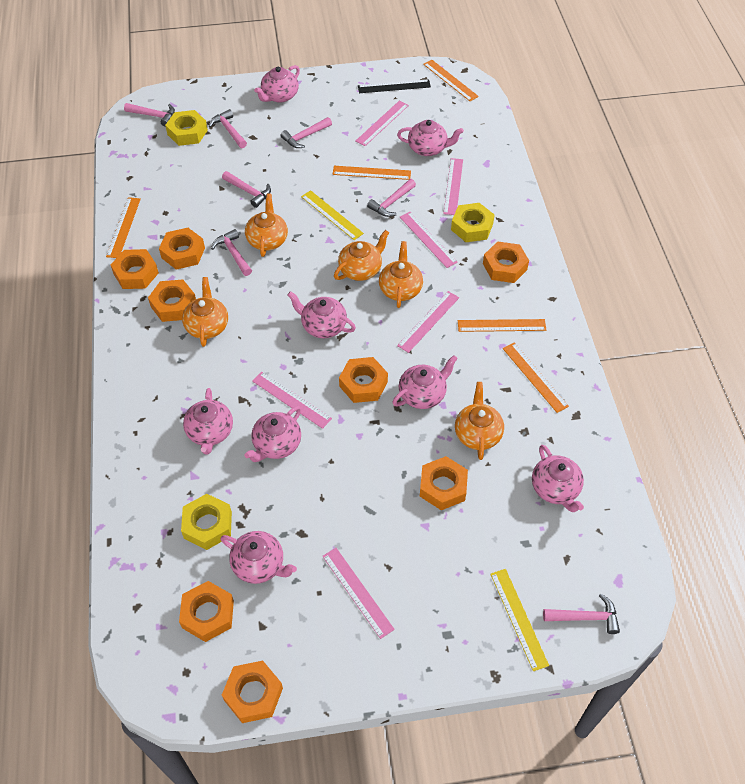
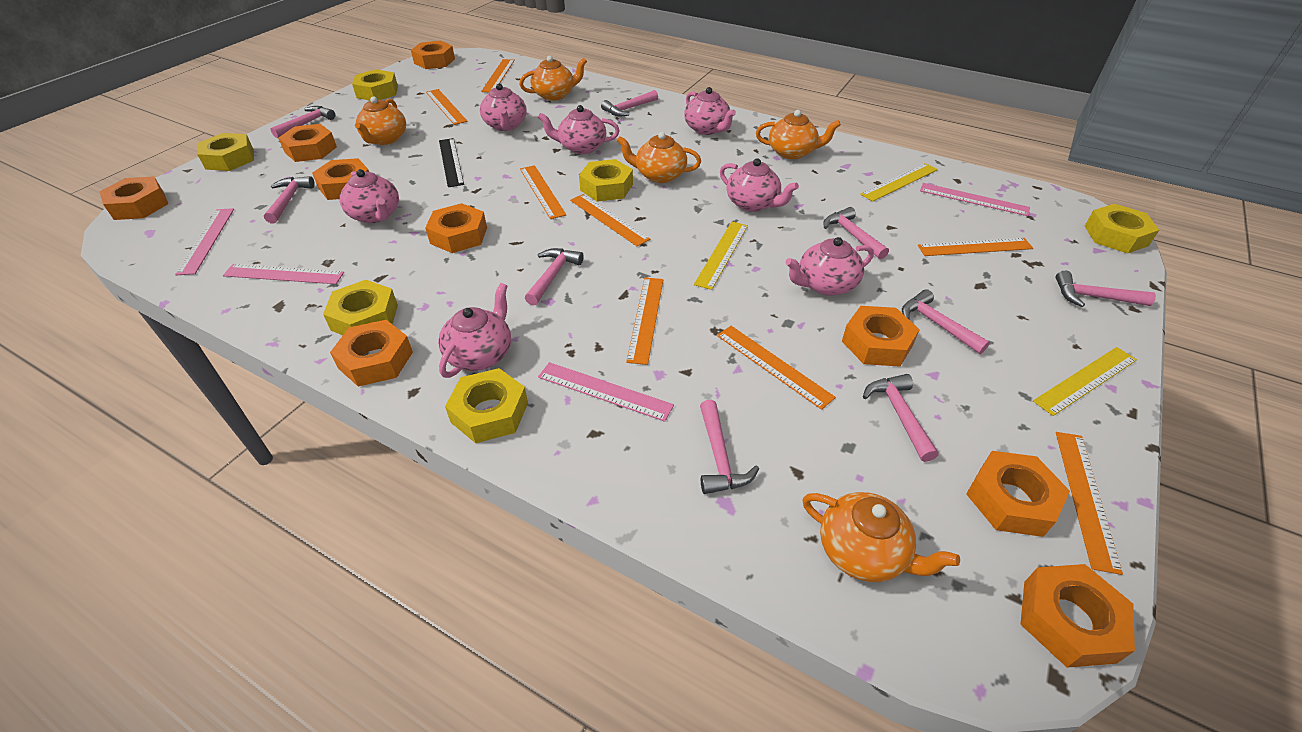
orange nut: [111,249,159,289] [148,279,196,322] [159,228,205,270] [179,581,234,642] [222,661,283,723] [339,357,388,403] [420,456,468,510] [483,242,529,283] = 8 -> [100,176,168,220] [278,124,337,162] [312,158,369,200] [330,320,413,387] [411,40,455,69] [425,203,487,253] [842,306,920,367] [966,451,1070,537] [1020,564,1135,668] = 9
orange ruler: [106,197,141,258] [333,166,411,180] [423,60,479,101] [458,319,546,332] [503,343,569,413] = 5 -> [426,89,468,125] [481,59,515,92] [520,165,566,219] [570,194,650,246] [626,278,663,365] [717,326,836,410] [918,238,1033,256] [1056,432,1123,575] = 8
pink hammer: [124,103,175,127] [209,109,247,148] [211,229,252,276] [222,171,271,208] [280,117,332,148] [367,179,416,217] [543,594,620,634] = 7 -> [264,176,315,223] [270,106,335,138] [525,248,584,305] [601,90,658,116] [700,400,759,494] [823,207,889,259] [863,374,938,462] [902,289,990,354] [1056,271,1156,307] = 9
pink ruler: [252,372,332,429] [322,548,395,639] [356,101,409,146] [397,291,459,353] [400,212,458,268] [443,158,463,215] = 6 -> [175,208,234,275] [223,264,344,284] [538,362,674,422] [920,183,1030,216] = 4
pink teapot: [183,388,233,455] [221,531,297,584] [245,406,301,462] [254,65,300,103] [287,291,356,338] [392,355,458,409] [397,120,464,156] [532,445,584,512] = 8 -> [340,169,399,223] [438,283,511,378] [480,84,527,131] [538,105,620,154] [684,87,736,135] [720,158,799,212] [785,237,874,296] = 7
yellow nut: [165,110,208,146] [181,494,232,550] [451,203,494,242] = 3 -> [197,133,254,171] [323,280,398,335] [352,69,398,101] [445,368,528,443] [579,159,633,202] [1085,204,1159,253] = 6
yellow ruler: [301,190,364,240] [490,569,549,671] = 2 -> [694,222,748,290] [860,163,938,202] [1033,347,1137,416] = 3

